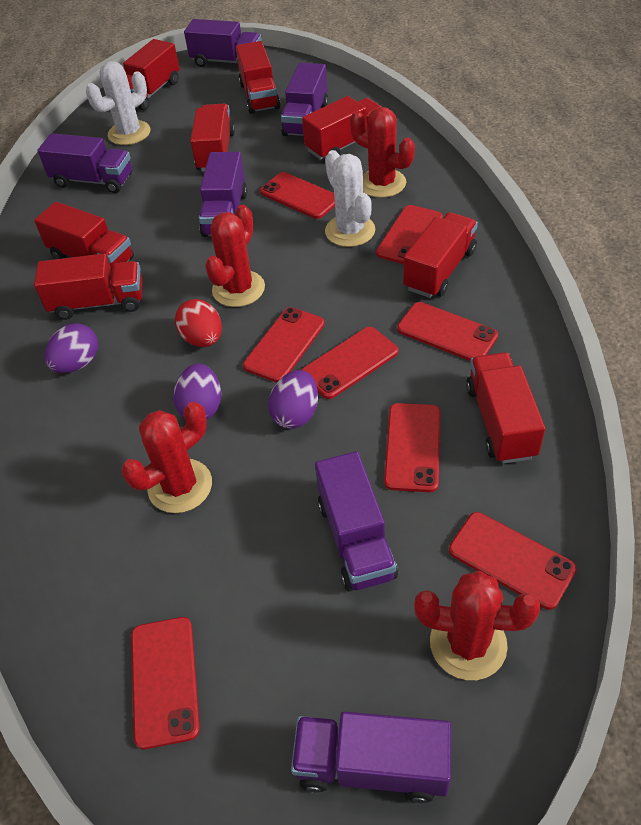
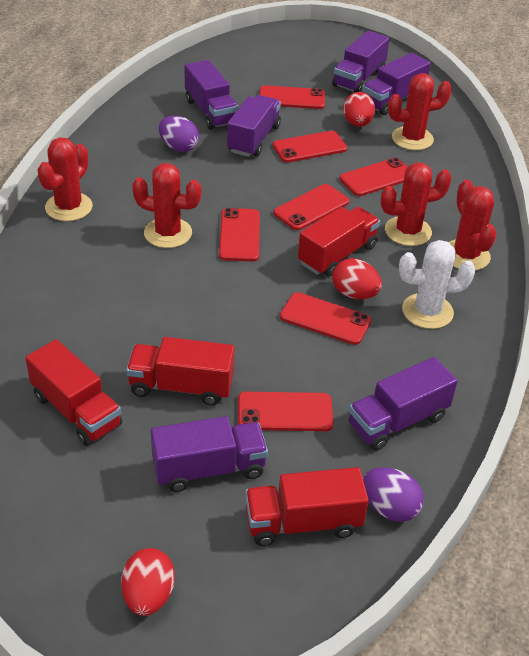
purple egg: [44,323,98,373] [173,364,221,420] [268,370,318,429] = 3 -> [159,116,199,152] [363,467,424,522] = 2
red cactus: [121,402,212,513] [205,205,265,307] [350,107,415,198] [414,571,540,680] = 4 -> [37,137,93,221] [132,163,202,248] [381,162,452,246] [388,73,452,150] [449,180,497,271] = 5
red egg: [175,299,222,347] = 1 -> [121,548,175,616] [332,258,382,299] [343,92,375,127] = 3
red phone: [131,617,200,749] [243,307,325,382] [260,172,335,219] [301,327,398,399] [376,205,443,264] [384,403,441,492] [397,302,498,361] [449,512,577,610] = 8 -> [219,208,260,262] [238,392,334,431] [259,85,325,109] [273,131,347,163] [273,184,349,230] [280,292,371,345] [339,158,408,196] = 7
red truck: [34,202,134,269] [34,254,143,320] [123,39,180,110] [190,104,235,172] [236,41,281,114] [302,96,382,160] [403,212,478,298] [466,352,545,464] = 8 -> [26,339,122,446] [126,337,235,405] [245,467,369,546] [298,207,380,276] = 4
white cactus: [86,61,150,145] [325,150,375,247] = 2 -> [399,240,476,329] = 1

